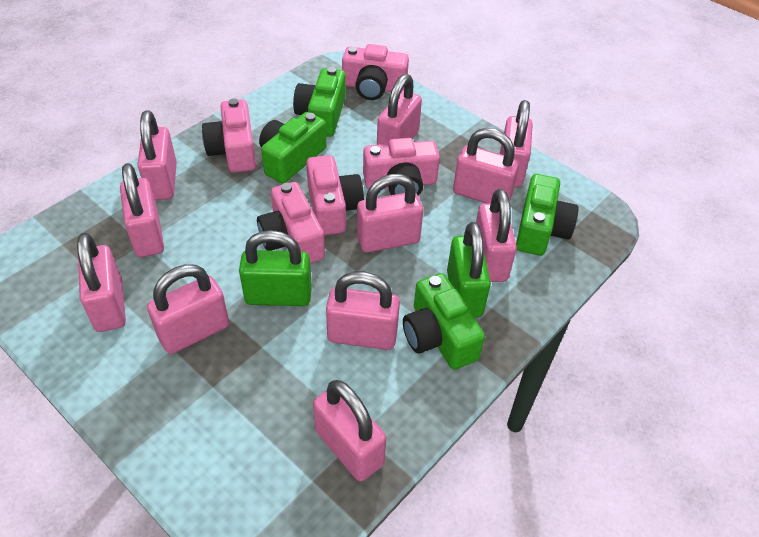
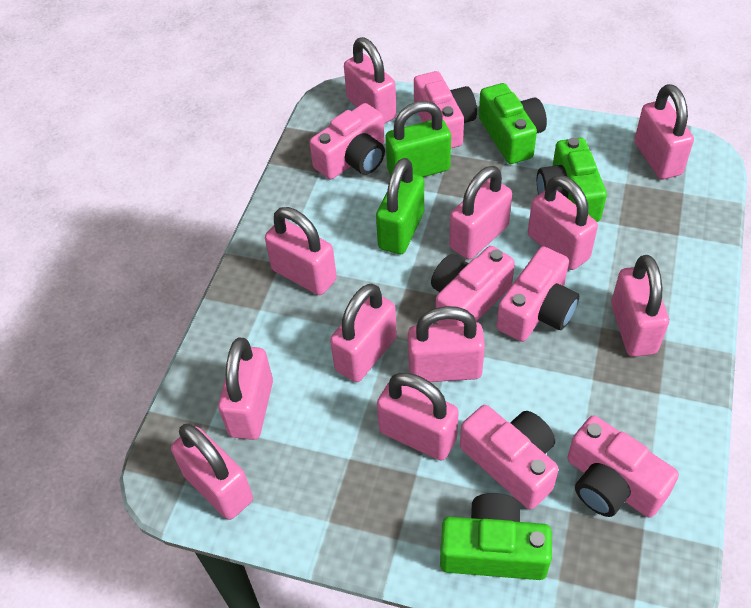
green camera: [259,112,327,184] [293,67,346,137] [403,273,485,370] [516,174,579,256] = 4 -> [440,493,552,580] [479,83,547,164] [537,138,607,222] = 3
pink camera: [202,98,256,173] [257,182,325,263] [306,155,364,235] [342,44,409,100] [363,138,440,196] = 5 -> [310,103,385,180] [414,71,477,148] [431,246,515,324] [460,405,559,509] [497,246,579,342] [567,416,679,518] = 6

